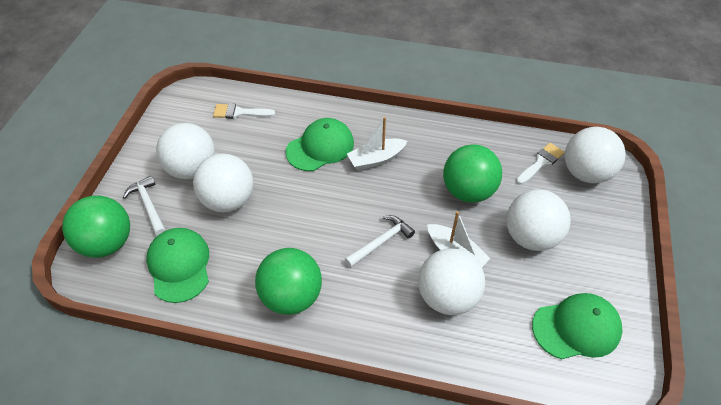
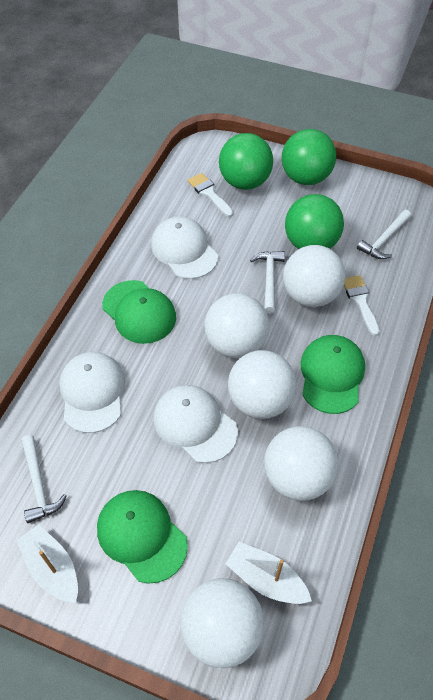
white cap: none = 0 -> [59,352,125,433] [151,216,218,279] [153,385,238,463] = 3
white hammer: [123,176,166,236] [345,215,415,268] = 2 -> [21,435,67,523] [250,251,285,313] [357,210,411,259] = 3

